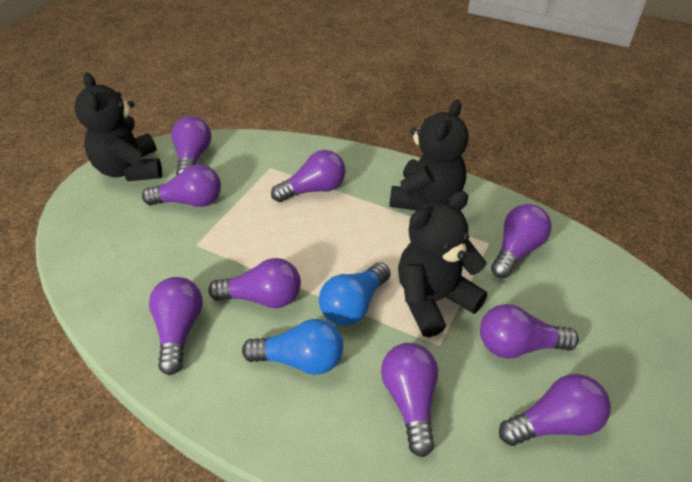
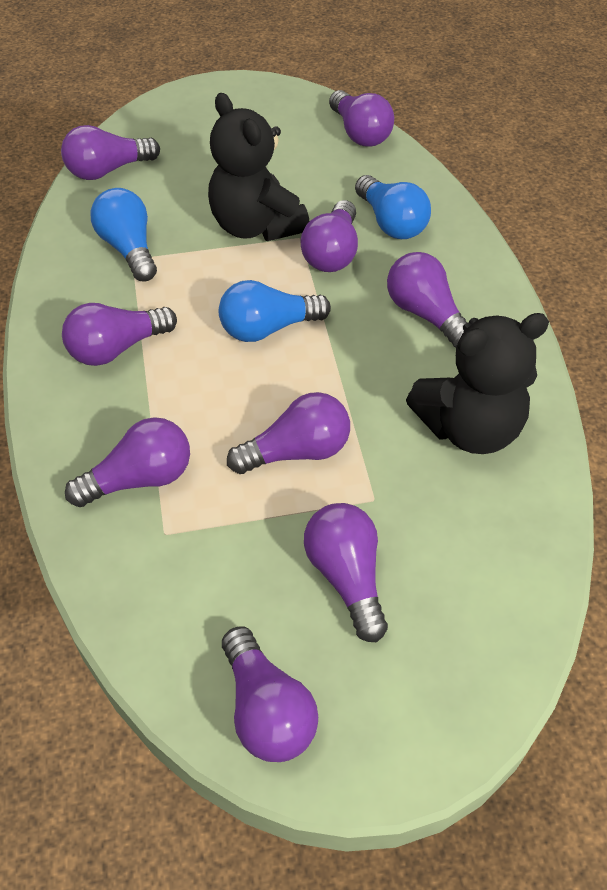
black teddy bear: [74,73,162,181] [389,100,469,211] [398,191,487,337] = 3 -> [208,93,309,241] [406,313,549,454] = 2
blue light bulb: [242,319,344,375] [319,262,391,326] = 2 -> [91,188,157,281] [219,280,331,342] [355,175,431,239] = 3

